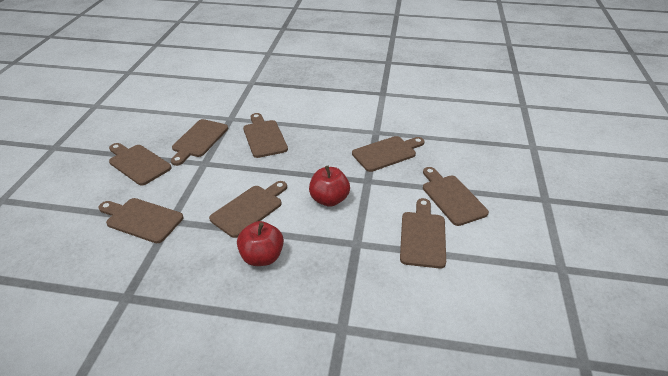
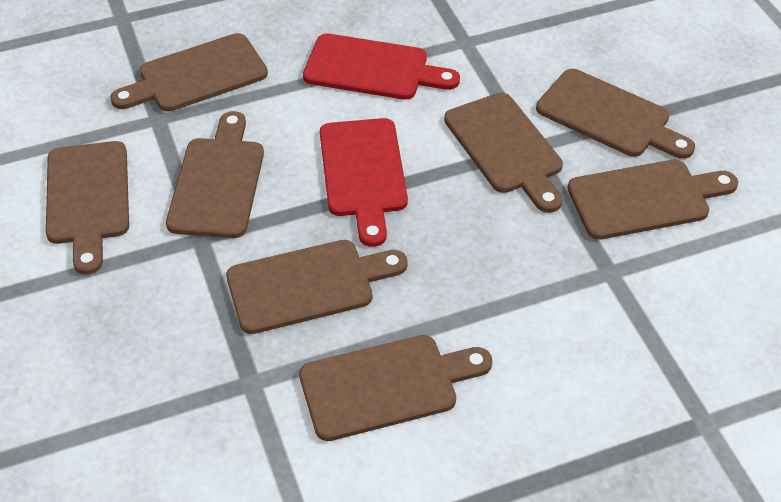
red apple: [237,221,284,266] [309,166,350,207] = 2 -> none = 0
red cutting board: none = 0 -> [303,34,460,100] [320,118,408,247] = 2

